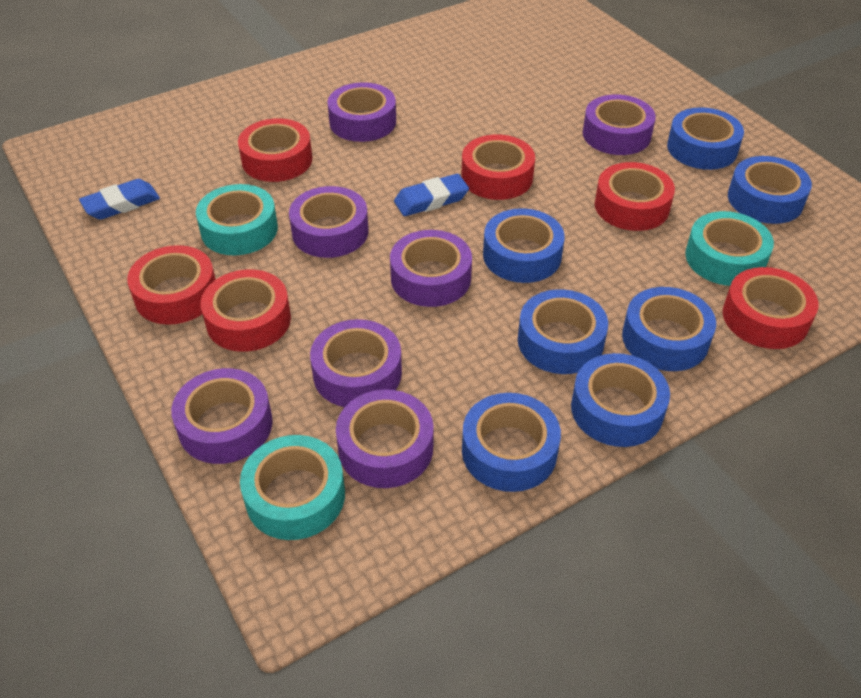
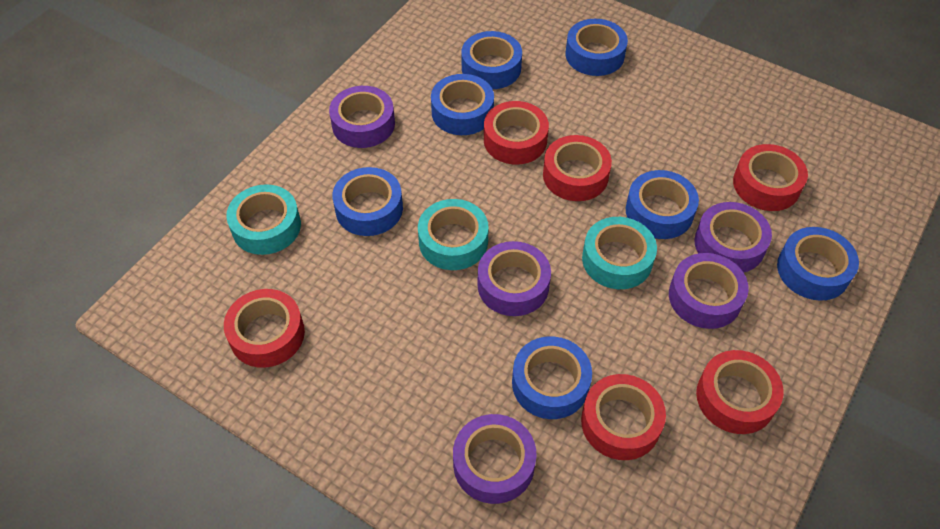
blue eraser: [79,179,160,220] [394,174,469,216] = 2 -> none = 0
purple tape: [171,368,273,464] [289,186,368,258] [310,319,402,407] [327,82,396,142] [336,390,433,488] [390,230,472,307] [583,95,656,155] = 7 -> [329,86,395,148] [453,414,537,504] [478,241,551,316] [669,253,749,329] [695,202,772,273] = 5

